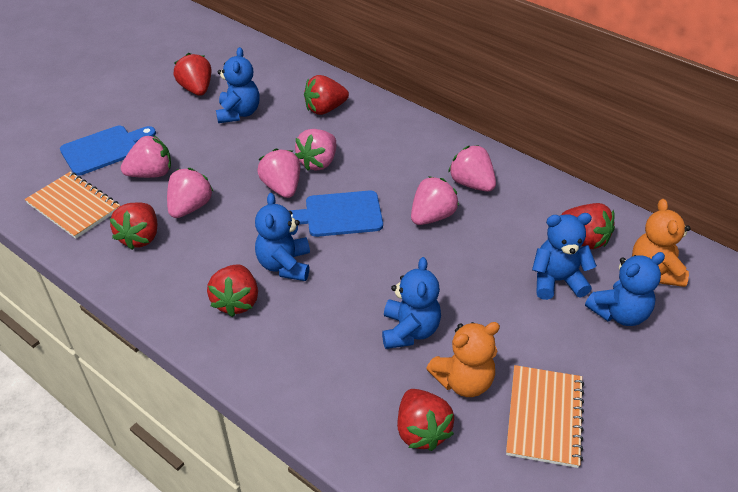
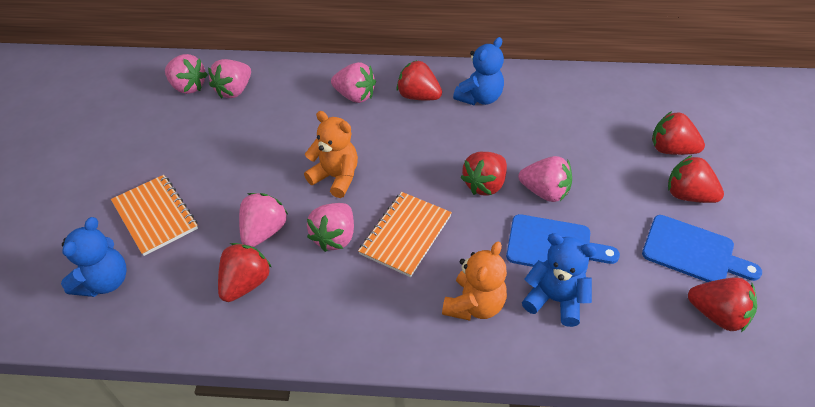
blue teddy bear: [216,47,259,123] [255,193,310,281] [382,257,441,349] [532,213,597,300] [585,252,665,326] = 5 -> [61,217,127,297] [453,37,504,105] [522,233,597,327] = 3

